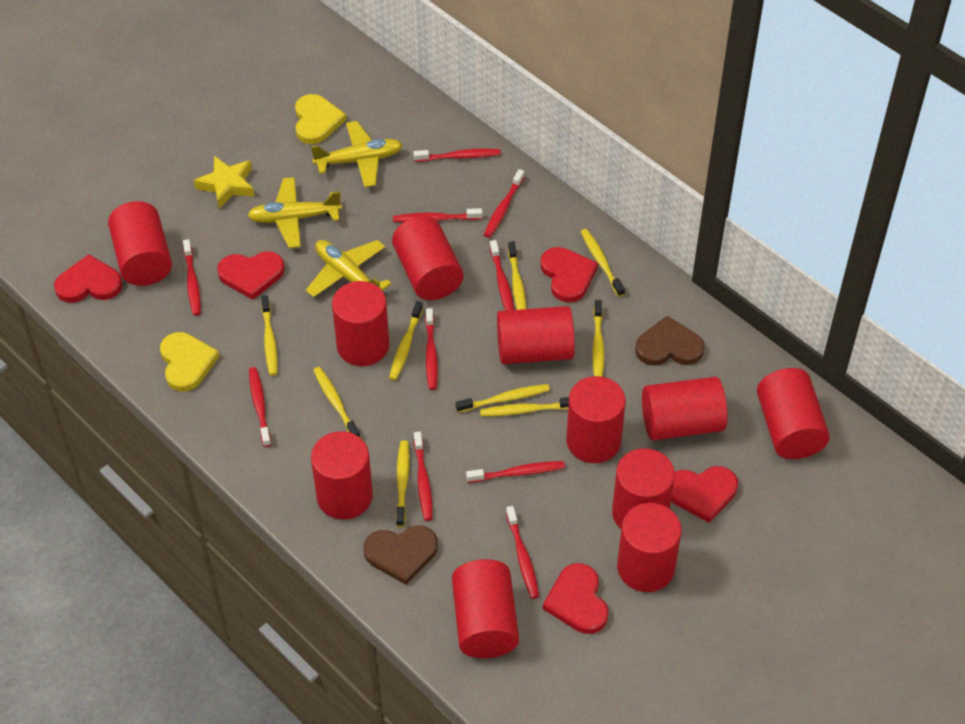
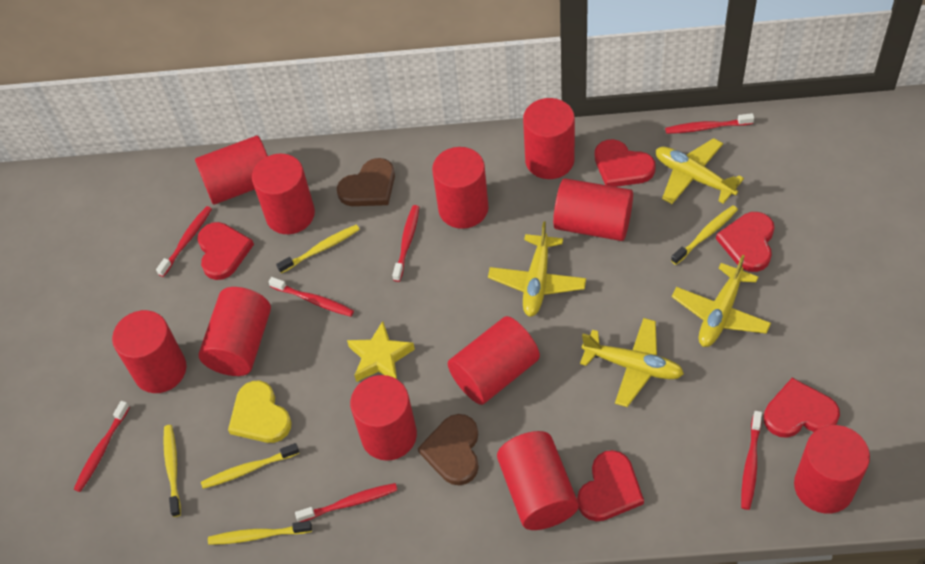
red toothbrush: [183,239,201,316] [249,367,271,447] [393,208,482,222] [414,149,501,162] [414,432,432,521] [425,308,438,390] [466,461,565,483] [484,169,524,238] [490,240,514,311] [506,506,539,599] = 10 -> [74,401,130,492] [156,206,212,277] [268,277,354,317] [295,483,397,522] [392,205,419,282] [665,113,754,134] [741,411,762,510] = 7
yellow heart: [160,332,219,392] [295,94,347,144] = 2 -> [228,380,292,443] = 1
yellow plane: [247,177,342,248] [306,240,392,297] [311,121,402,187] = 3 -> [488,221,586,317] [580,318,684,407] [656,138,744,204] [671,255,771,347] = 4
yellow toothbrush: [261,295,278,376] [313,367,360,437] [389,301,423,380] [396,440,409,527] [455,384,550,413] [480,397,569,416] [508,241,526,310] [581,229,625,297] [592,300,604,377] = 9 -> [163,425,181,517] [201,443,299,489] [208,521,312,545] [276,225,360,273] [671,205,738,265] = 5

